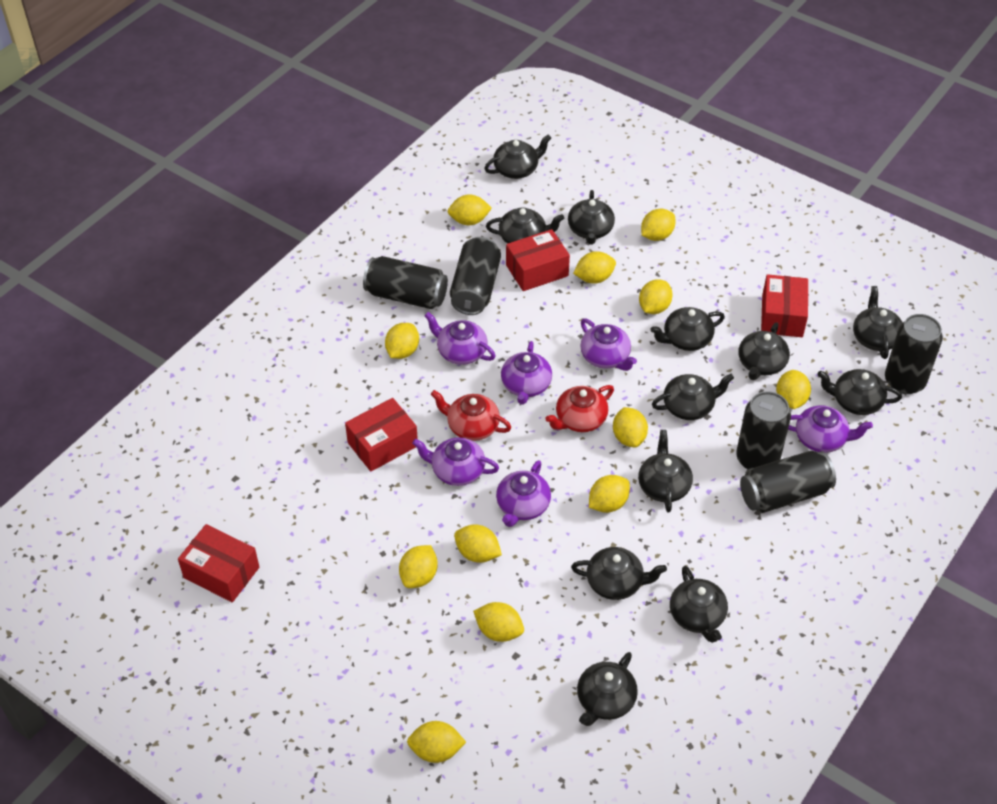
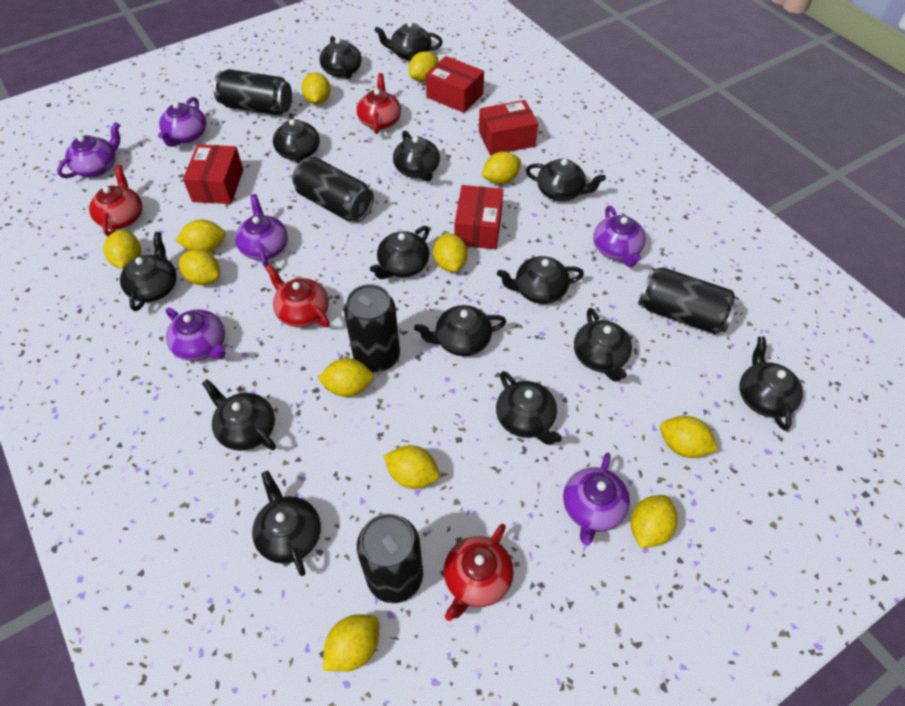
black teapot: [484,134,551,179] [486,207,564,244] [568,190,615,245] [571,547,667,600] [577,652,638,726] [638,430,693,513] [650,307,725,351] [652,374,734,420] [670,566,728,643] [739,322,790,380] [817,369,902,415] [853,286,903,359] = 12 -> [120,232,177,311] [202,379,276,451] [252,471,321,576] [273,113,320,163] [320,36,361,79] [370,226,430,279] [374,21,443,61] [393,130,440,181] [414,305,507,356] [496,371,562,445] [497,256,584,304] [526,159,606,201] [574,308,632,382] [739,336,803,430] = 14
red teapot: [431,390,511,441] [545,385,614,432] = 2 -> [89,165,142,236] [265,264,330,327] [357,73,401,134] [444,524,514,621] = 4

